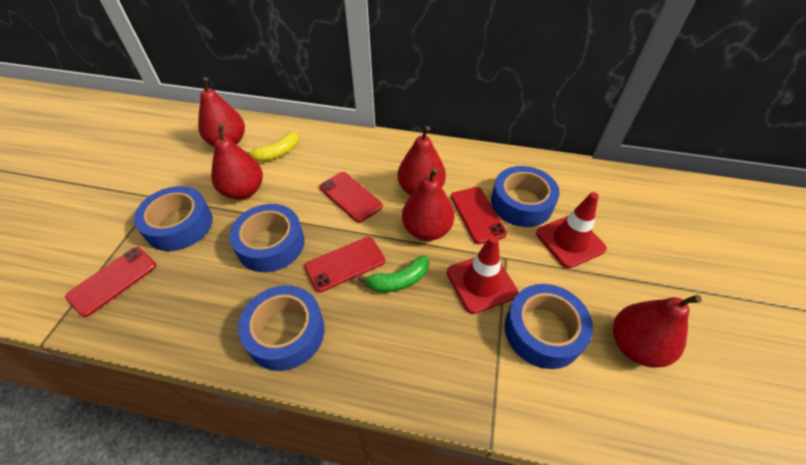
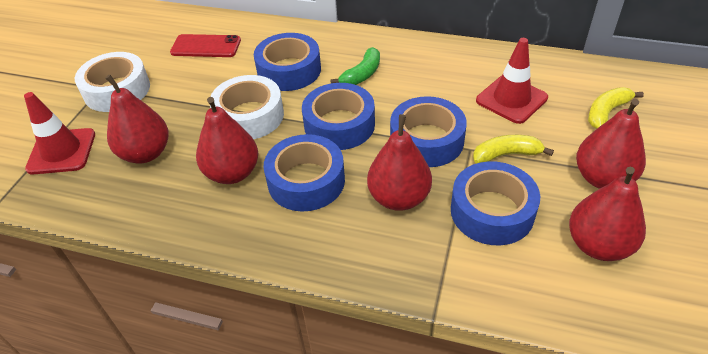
red phone: [65,247,156,317] [304,237,385,292] [319,172,383,223] [451,187,507,244] = 4 -> [170,34,241,57] = 1
white tape: none = 0 -> [75,52,150,112] [210,75,284,139] = 2
yellow banana: [247,132,299,162] = 1 -> [473,135,554,164] [588,87,644,129] = 2

